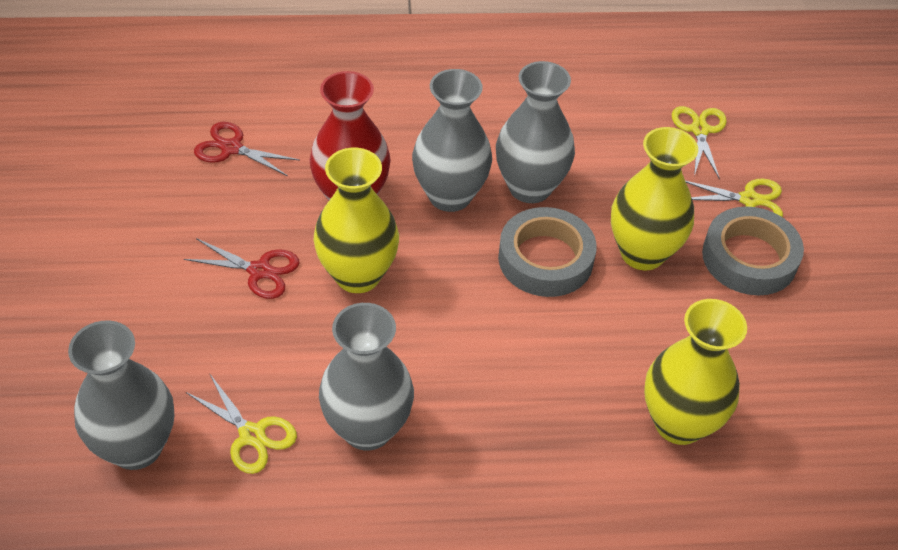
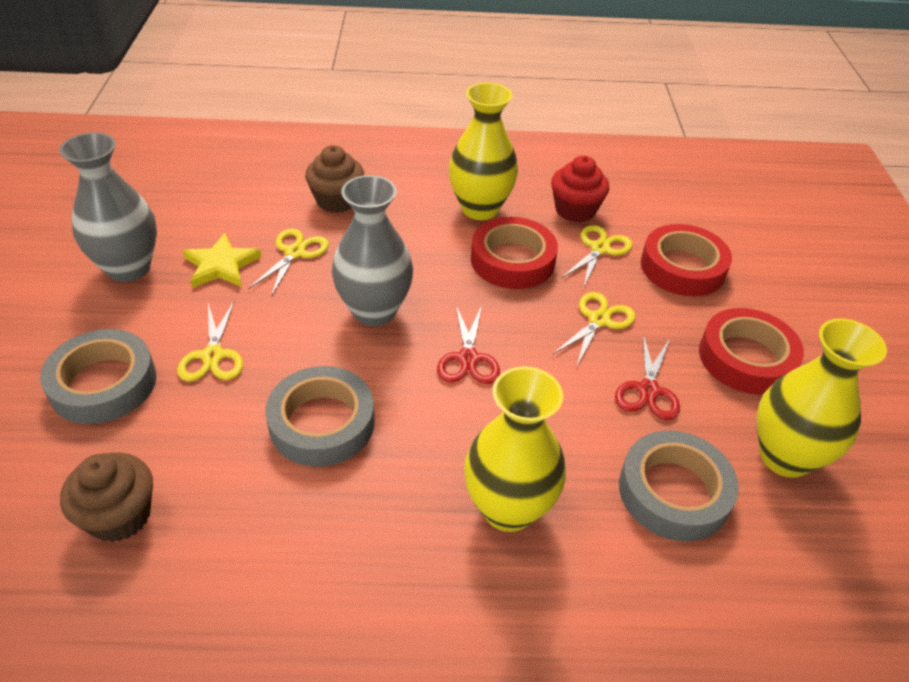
brown cupcake: none = 0 -> [60,452,153,542] [305,145,364,213] = 2
grey tape: [498,207,597,297] [702,206,804,295] = 2 -> [40,329,157,424] [265,366,375,467] [619,431,739,541] = 3
grey vase: [68,321,174,470] [319,303,414,451] [412,69,492,212] [496,61,575,203] = 4 -> [59,132,157,282] [332,175,413,326] = 2
red cupcake: none = 0 -> [551,156,609,223] = 1
red tape: none = 0 -> [471,217,558,289] [641,224,732,296] [699,308,804,395] = 3
red vase: [309,71,391,201] = 1 -> none = 0
yellow scissors: [186,374,297,474] [672,106,727,179] [685,179,783,217] = 3 -> [177,300,243,381] [248,229,329,297] [553,292,636,368] [561,225,633,289] = 4
yellow star: none = 0 -> [183,233,262,288] = 1

